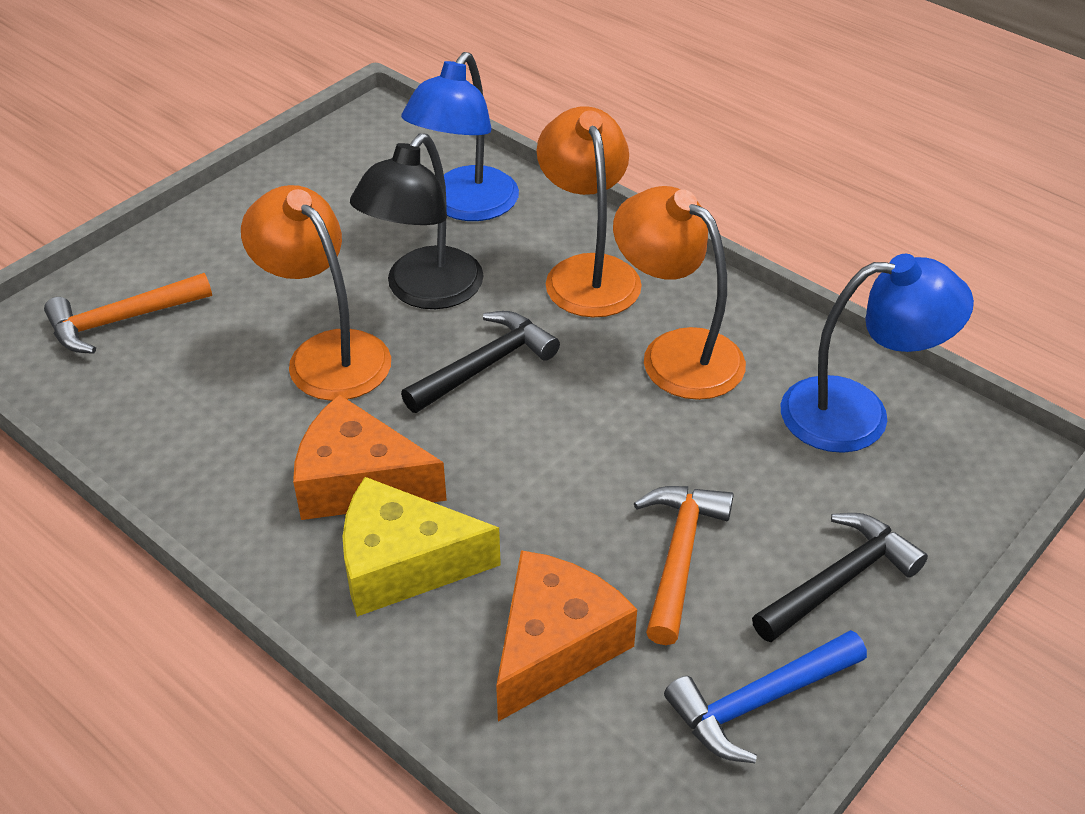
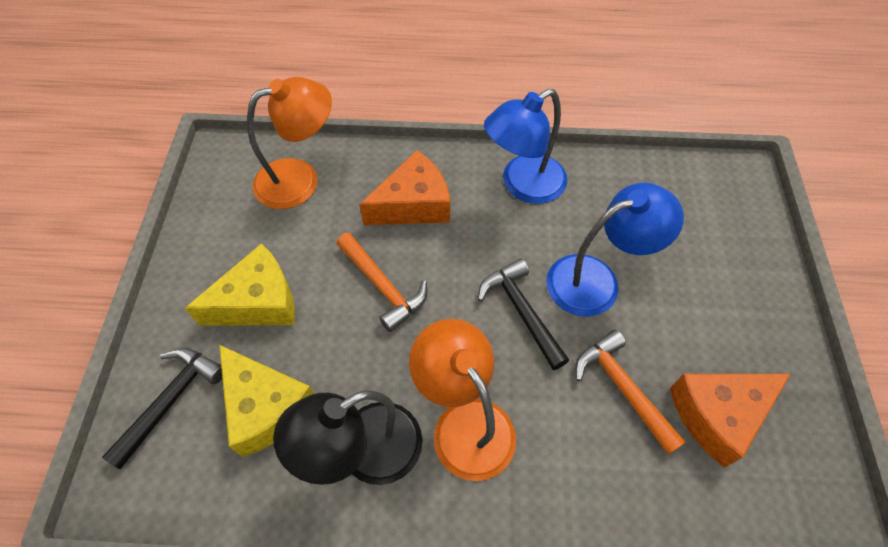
blue hammer: [664,630,867,763] = 1 -> none = 0
orange lamp: [241,185,391,401] [536,106,642,318] [613,186,746,400] = 3 -> [247,77,332,209] [409,319,516,481] = 2
yellow cheese: [343,477,501,617] = 1 -> [185,243,295,325] [219,345,314,457] = 2

